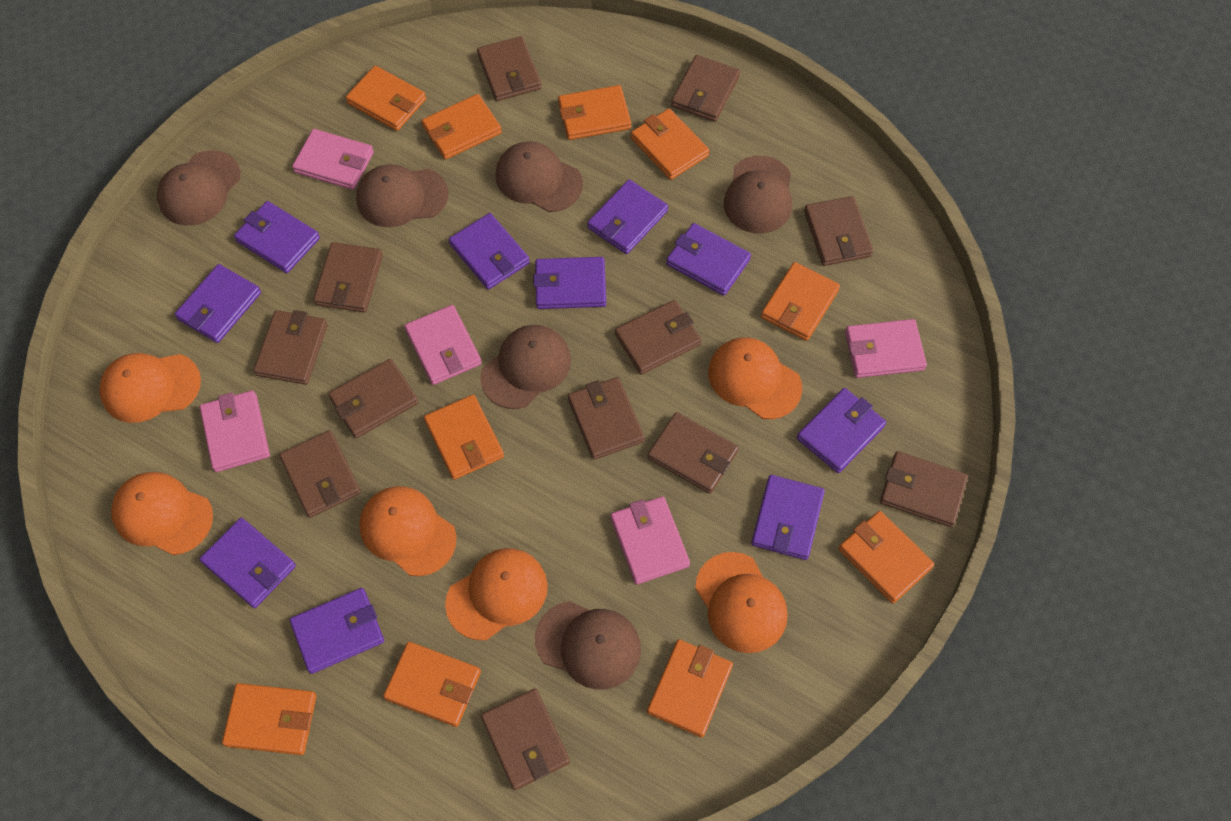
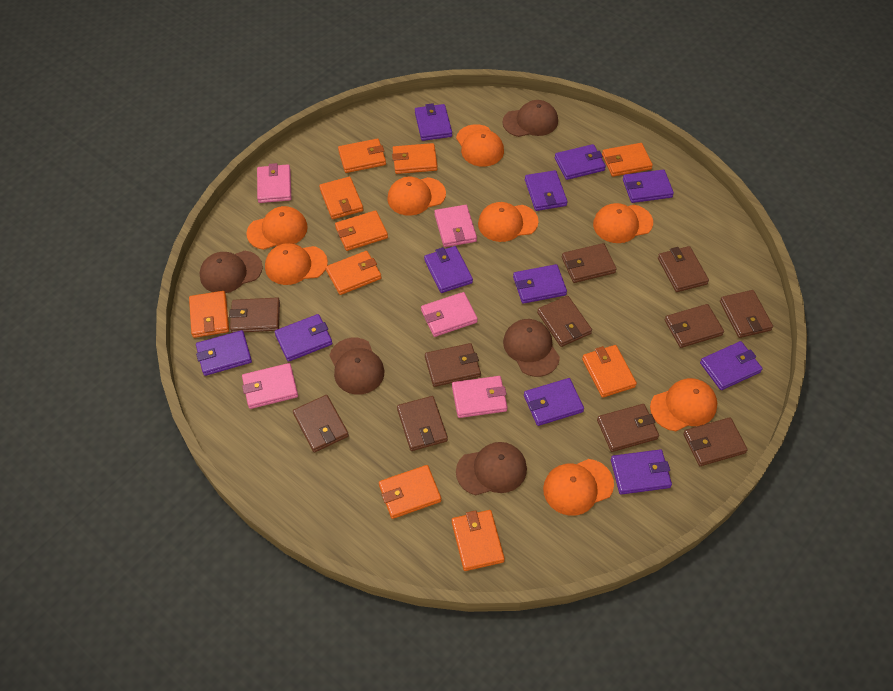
brown cap: [157,150,241,226] [356,164,449,227] [480,325,571,409] [495,141,583,212] [535,601,641,690] [724,156,792,234] = 6 -> [199,251,263,293] [329,338,384,395] [456,442,527,495] [502,100,558,137] [503,319,560,377] = 5
brown wallet: [254,310,328,385] [279,430,361,518] [314,242,383,313] [328,359,418,438] [477,36,542,101] [481,689,570,790] [568,377,645,460] [615,300,702,374] [648,412,739,494] [671,55,740,122] [804,196,874,266] [880,451,968,527] = 12 -> [229,297,280,333] [293,395,349,453] [397,396,448,451] [425,343,481,387] [537,296,592,347] [562,243,617,283] [597,404,659,452] [658,246,709,292] [665,304,724,348] [683,417,748,466] [720,290,773,338] = 11
orange cap: [99,353,201,423] [111,472,213,555] [359,486,457,576] [445,548,548,640] [695,552,788,653] [708,337,802,419] = 6 -> [246,206,308,250] [265,243,328,285] [387,177,446,216] [456,124,504,167] [478,202,539,242] [543,459,614,516] [593,203,653,243] [650,378,717,431] = 8
purple wallet: [175,264,261,343] [200,518,296,608] [234,201,320,273] [290,588,384,674] [449,213,530,289] [533,257,606,309] [587,179,668,254] [666,223,751,296] [751,475,825,560] [797,388,886,473] = 10 -> [196,330,252,376] [275,314,332,362] [415,103,452,141] [424,246,473,293] [513,264,567,304] [524,378,584,426] [525,170,568,211] [555,144,606,180] [611,449,672,495] [623,170,674,203] [700,341,762,390] = 11

